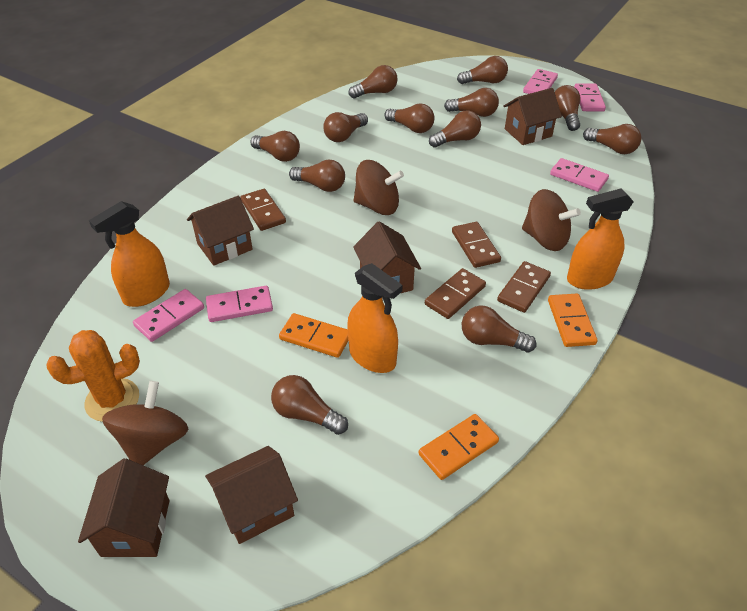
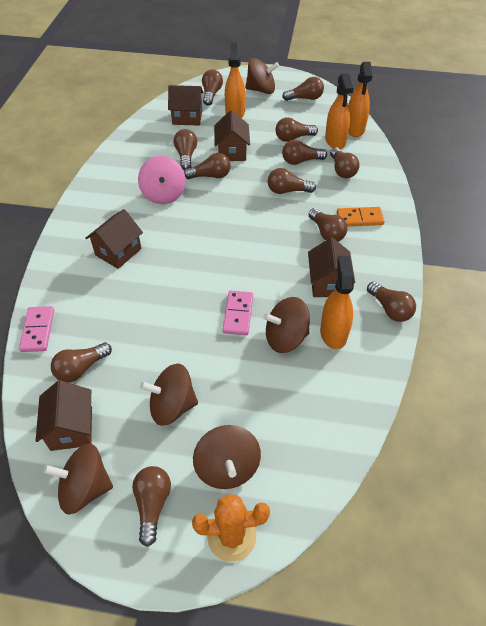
brown domino: [241,189,286,231] [425,268,486,319] [452,222,501,268] [497,261,551,313] = 4 -> none = 0
brown spinning top: [102,381,188,465] [353,160,404,215] [522,189,581,251] = 3 -> [43,443,113,515] [140,363,198,426] [193,425,261,489] [245,58,279,94] [263,297,310,353] = 5
orange domino: [279,313,348,358] [419,414,499,480] [548,294,597,347] = 3 -> [337,207,385,226] = 1
orange spray bottle: [89,201,170,307] [347,263,403,373] [567,188,634,290] = 3 -> [225,42,245,118] [320,256,354,350] [325,73,353,149] [348,62,372,137] = 4
pink domino: [133,289,204,342] [206,286,273,322] [523,69,558,94] [550,158,609,192] [574,83,606,112] = 5 -> [19,306,54,352] [223,291,253,335] = 2
pink spinning top: none = 0 -> [138,156,186,204] = 1

